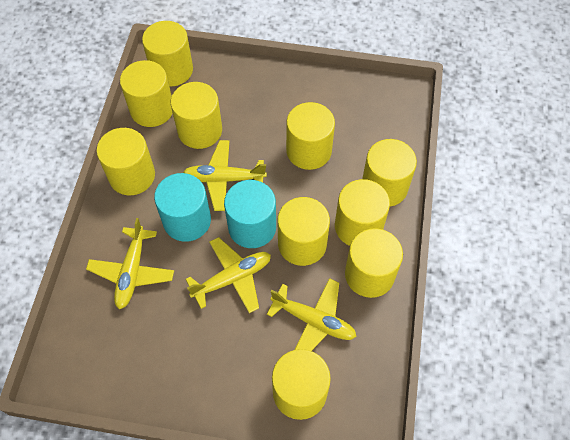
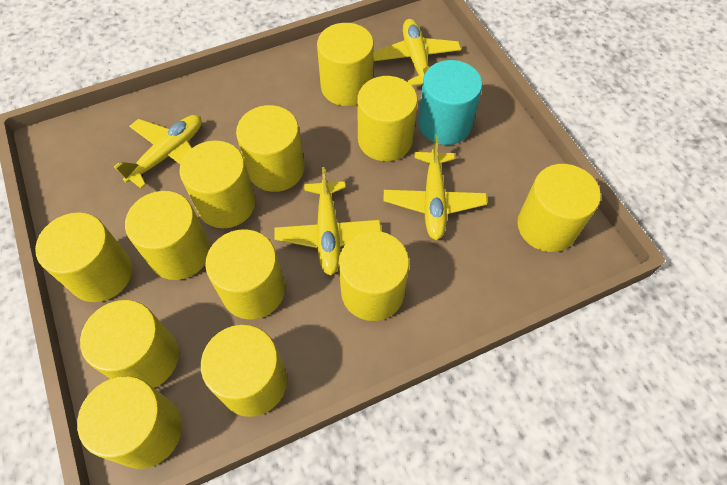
turquoise cylinder: [154,173,211,242] [224,180,276,248] = 2 -> [418,60,483,145] = 1
yellow cylinder: [96,128,155,195] [120,60,172,127] [142,21,193,86] [170,82,222,149] [272,349,331,420] [278,197,330,266] [286,102,335,170] [335,179,390,246] [345,228,403,298] [362,139,417,207] = 10 -> [35,212,132,302] [77,376,182,469] [80,300,179,388] [125,191,210,280] [179,140,256,228] [201,325,287,417] [205,229,285,320] [236,105,305,192] [317,23,374,106] [339,231,409,321] [357,76,418,161] [517,164,601,252] = 12

